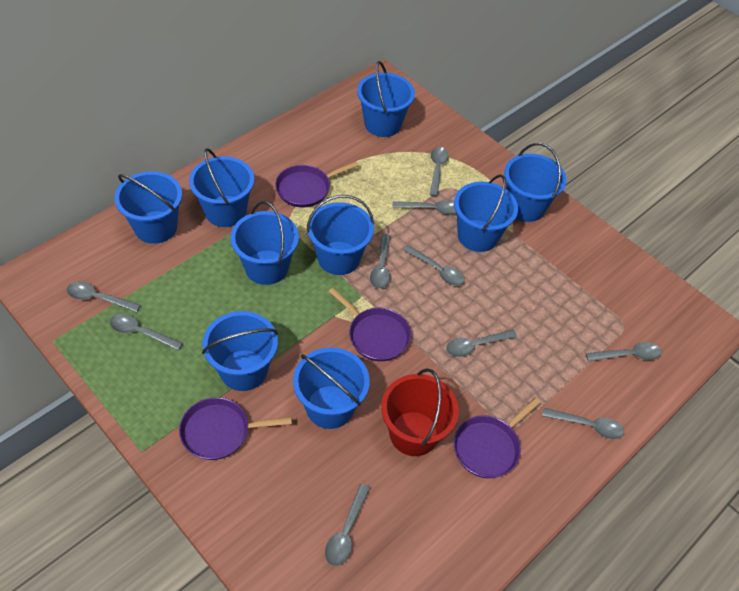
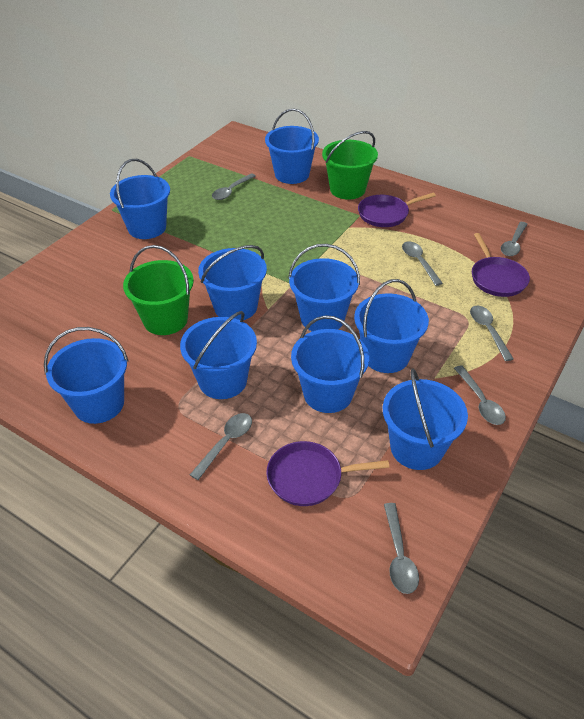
green bucket: none = 0 -> [123,245,194,335] [322,131,378,200] = 2
grey spoon: [66,282,141,312] [110,314,183,351] [325,484,370,566] [370,234,390,289] [392,200,456,215] [403,245,465,286] [430,147,449,197] [446,330,517,357] [542,408,624,439] [586,342,661,362] = 10 -> [190,413,252,480] [212,174,256,200] [384,503,419,594] [402,241,443,286] [454,365,506,425] [470,306,514,361] [501,222,528,256] = 7
purple pan: [179,397,292,460] [275,161,359,207] [328,288,411,361] [454,397,541,478] = 4 -> [266,441,389,506] [358,193,436,227] [472,233,530,297] = 3
red bucket: [381,368,459,456] = 1 -> none = 0

